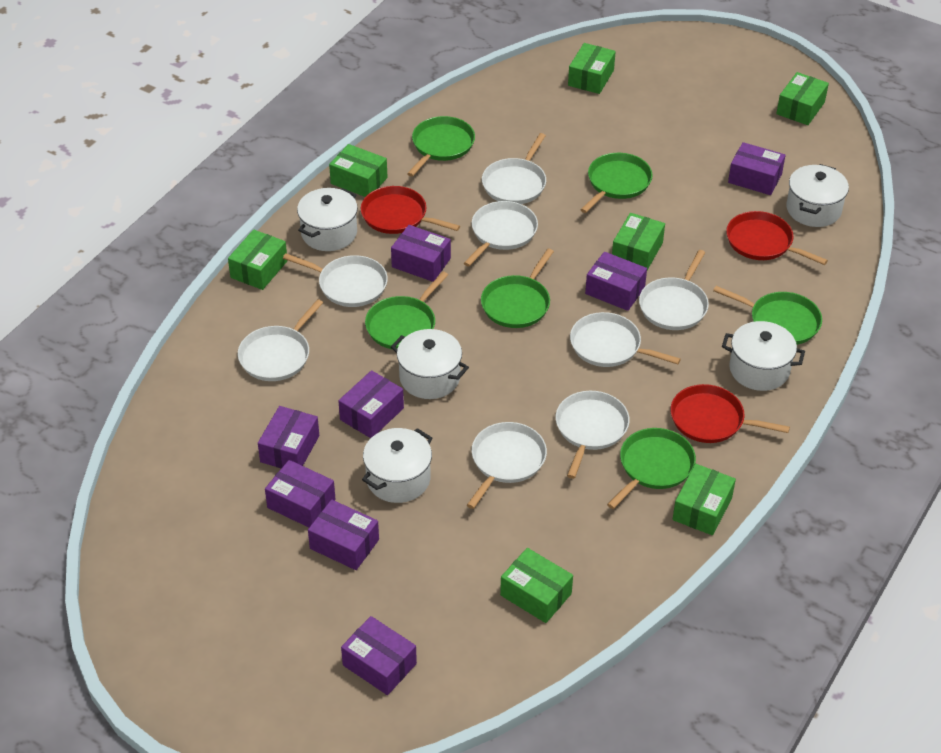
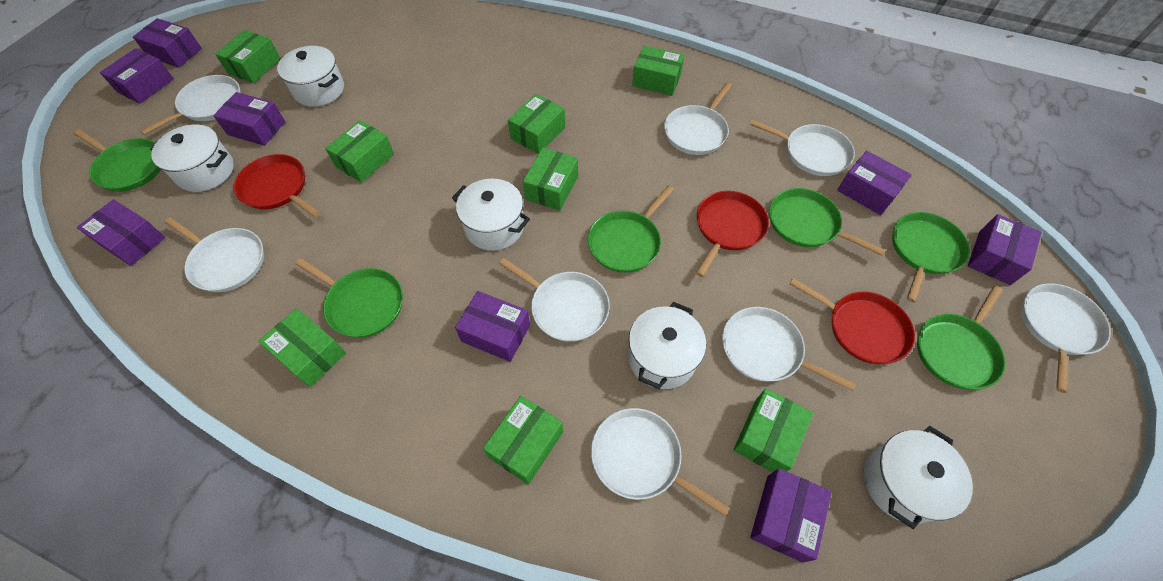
green box: [228,230,288,290] [329,144,387,197] [500,548,573,623] [568,43,616,94] [612,213,665,270] [673,464,736,535] [776,72,829,125] = 7 -> [215,30,280,83] [258,308,346,387] [325,120,394,183] [483,396,563,485] [508,94,565,154] [523,148,578,211] [632,45,684,96] [734,388,813,472] = 8

